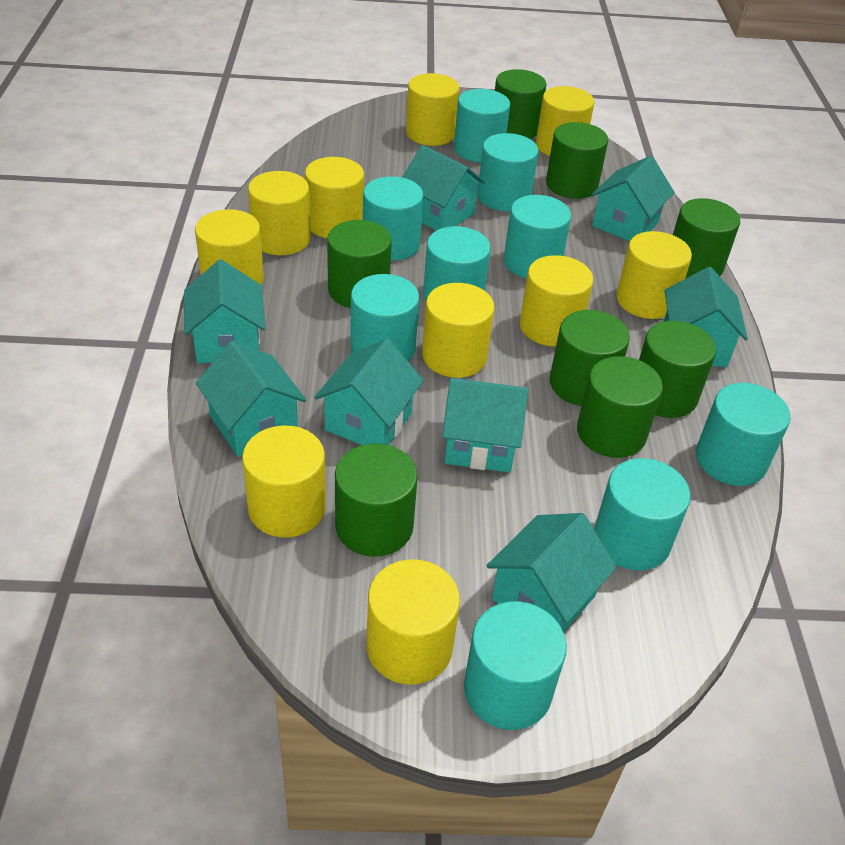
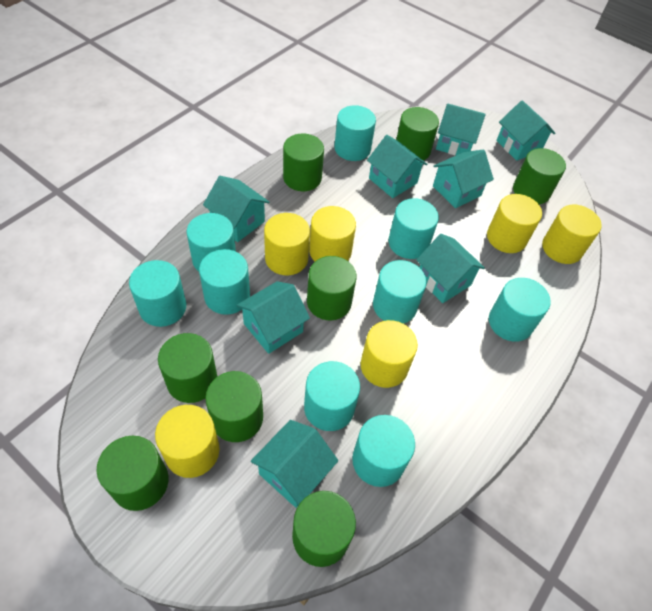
yellow cylinder: [195,209,264,285] [242,425,326,537] [248,171,311,255] [305,157,364,238] [367,559,460,685] [406,73,460,146] [422,283,495,378] [520,255,593,347] [536,86,594,156] [616,231,692,319] = 10 -> [155,405,219,478] [264,213,310,275] [309,206,356,261] [361,320,418,388] [487,194,542,253] [542,205,602,264] = 6

